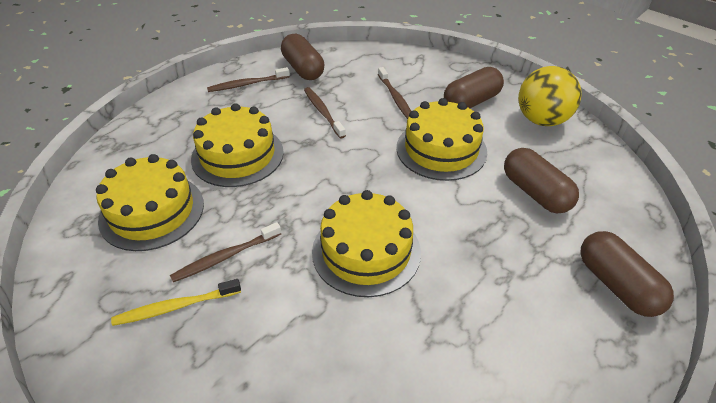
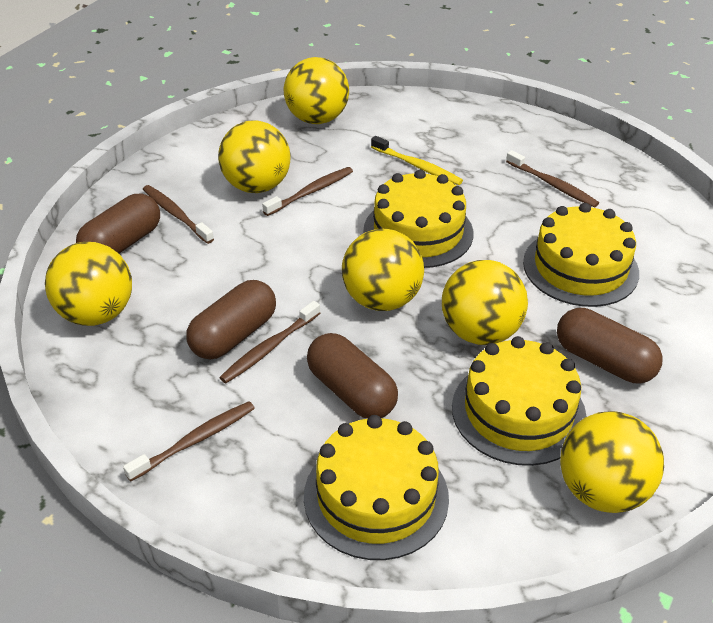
brown toothbrush: [170,222,281,282] [207,67,290,92] [304,87,346,139] [378,67,411,119] = 4 -> [123,401,255,482] [143,185,214,244] [219,301,320,383] [262,167,353,216] [506,150,599,207] = 5
yellow ball: [518,66,582,126] = 1 -> [45,242,132,326] [218,120,290,193] [283,57,349,124] [342,229,424,311] [442,260,528,345] [560,411,664,513] = 6

